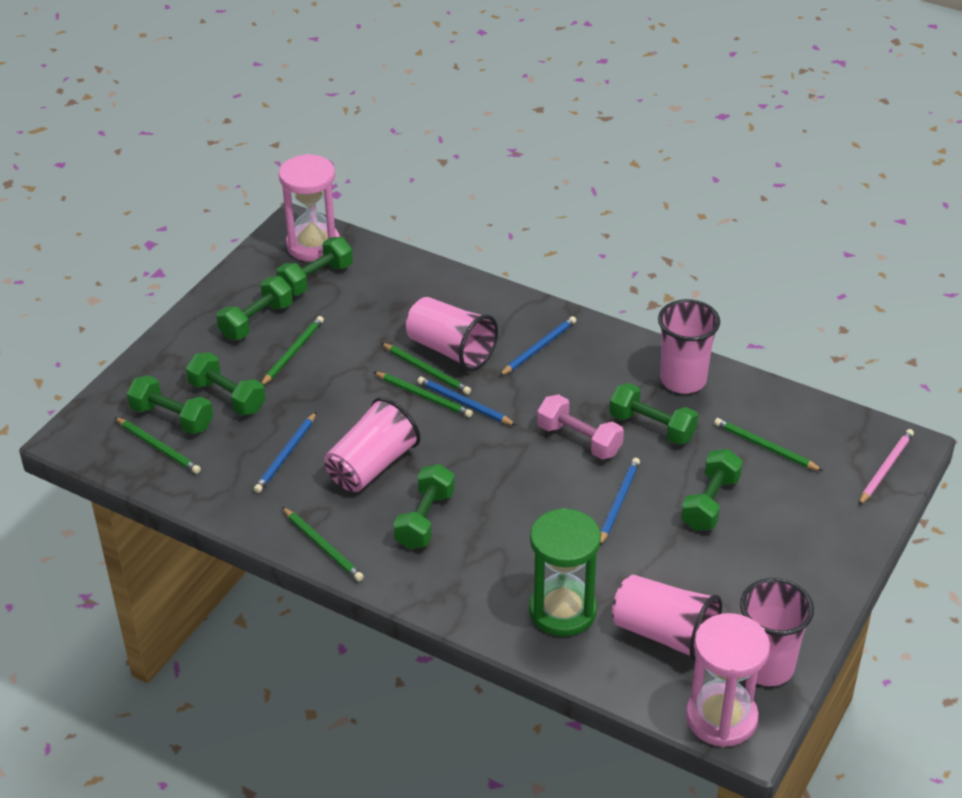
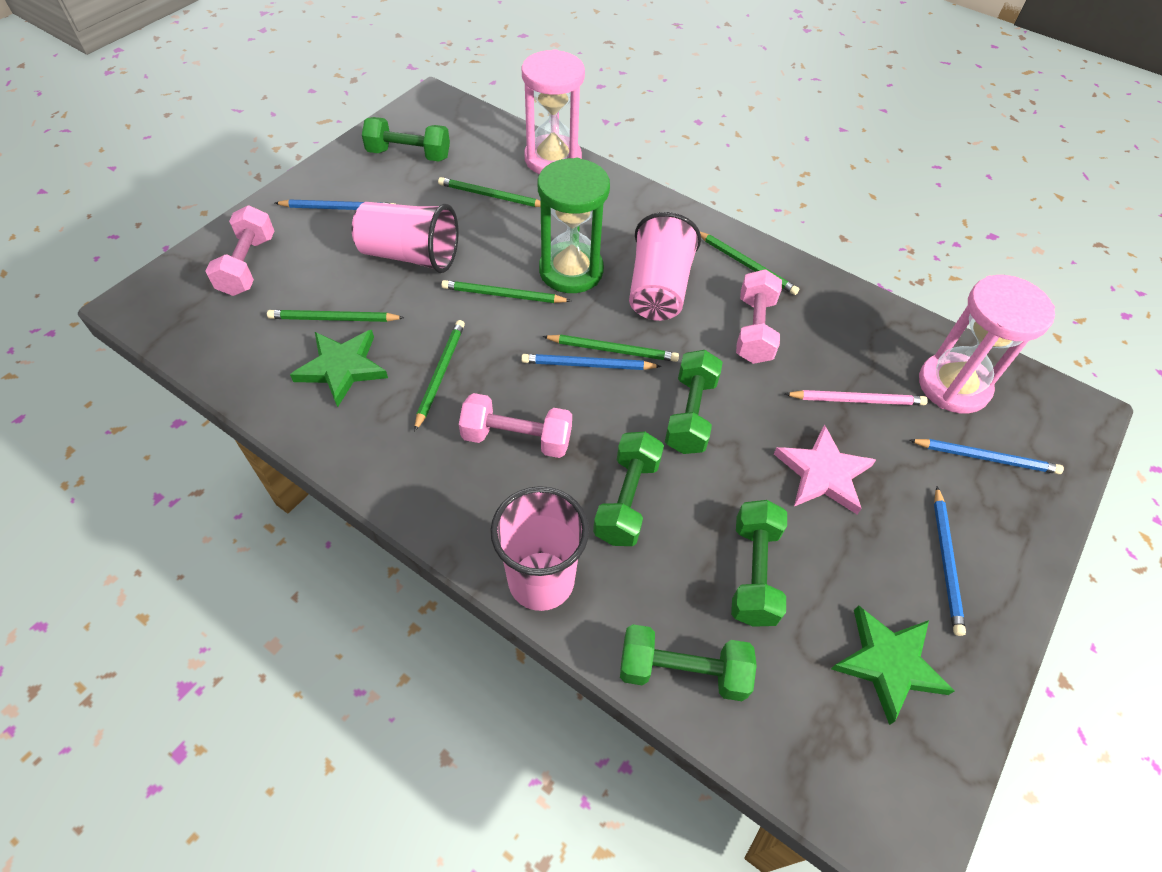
green dumbbell: [127,375,213,434] [186,352,266,415] [217,276,293,340] [276,237,353,295] [393,464,455,549] [609,383,698,445] [681,449,743,531] = 7 -> [362,117,450,161] [593,432,664,546] [620,624,757,701] [665,350,723,454] [731,500,787,627] = 5
green star: none = 0 -> [290,330,388,407] [831,605,955,725] = 2
pink cup: [324,397,421,492] [406,297,498,371] [612,575,722,662] [658,299,720,393] [740,578,814,686] = 5 -> [352,202,459,273] [490,486,589,611] [629,212,701,321] = 3
pink dumbbell: [537,394,624,459] = 1 -> [206,206,274,296] [459,393,572,458] [736,269,782,364] = 3
pink star: none = 0 -> [774,424,876,514] = 1

